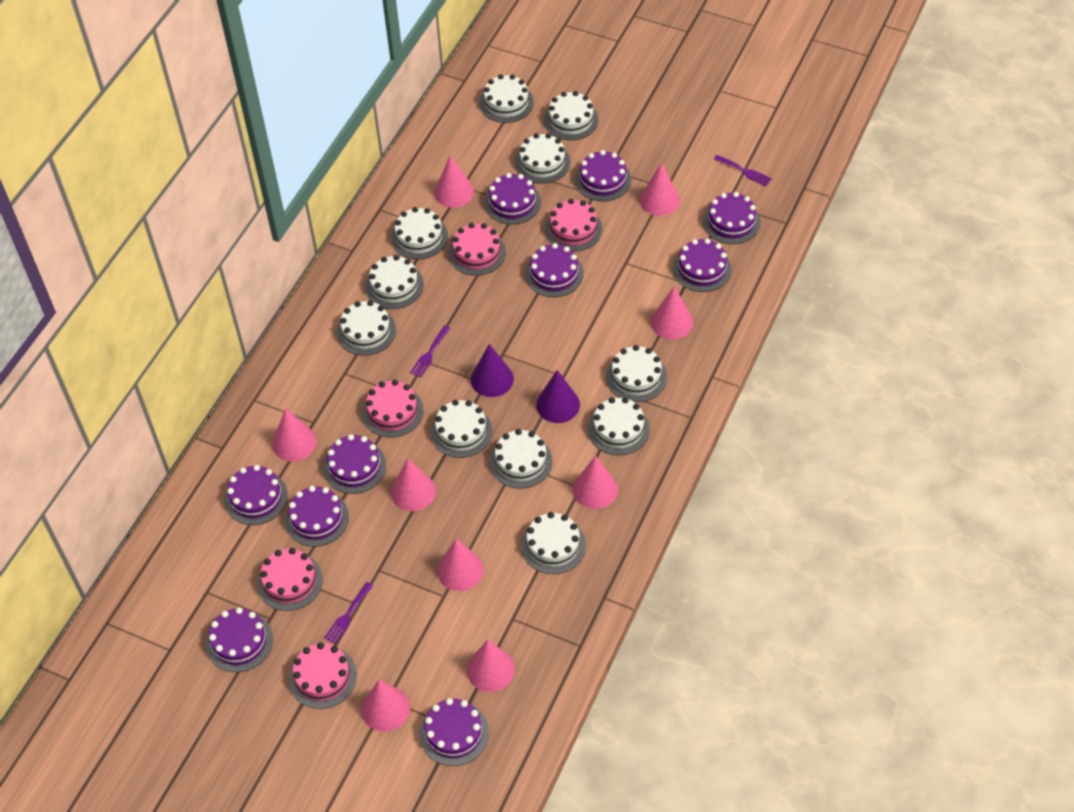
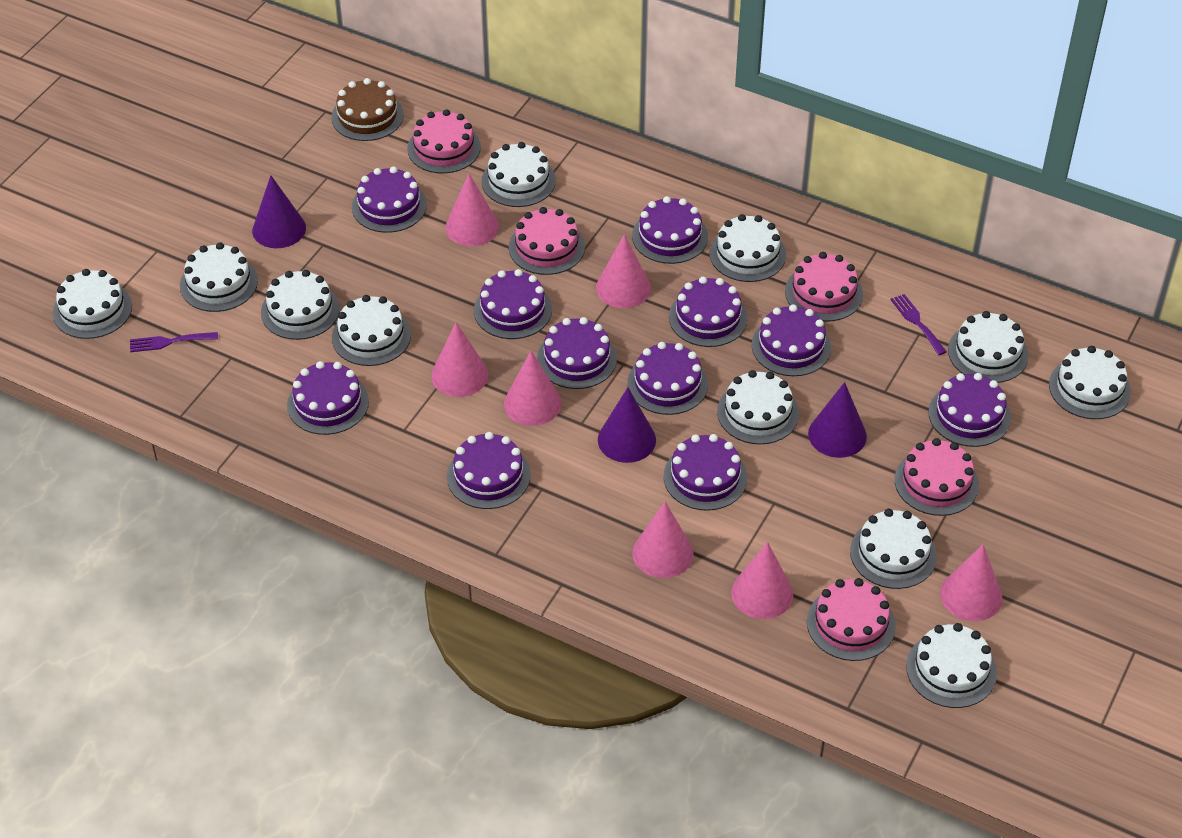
brown cake: none = 0 -> [331,78,404,141] = 1
pink cone: [272,408,316,461] [361,680,410,732] [391,459,436,511] [434,155,474,208] [437,538,484,591] [467,640,515,692] [573,456,618,509] [640,163,680,216] [651,286,693,340] = 9 -> [431,322,488,397] [445,174,499,246] [504,351,561,426] [596,234,651,308] [632,502,693,578] [731,542,793,619] [940,545,1003,621] = 7
purple cake: [206,607,273,672] [224,465,288,525] [285,486,349,547] [323,434,386,494] [419,698,489,766] [484,173,541,225] [525,243,584,297] [575,150,631,202] [673,238,732,292] [703,192,760,244] = 10 -> [287,361,369,435] [352,166,427,233] [447,432,531,509] [474,269,552,339] [537,317,617,389] [627,342,708,415] [632,196,708,264] [663,434,747,511] [669,277,748,347] [752,304,831,376] [928,373,1011,447] = 11
purple cone: [471,344,514,397] [536,370,580,423] = 2 -> [252,176,306,248] [598,387,656,463] [808,382,867,458] = 3
purple fork: [324,582,373,644] [410,325,450,378] [714,155,772,186] = 3 -> [130,332,218,352] [891,294,947,355] = 2

